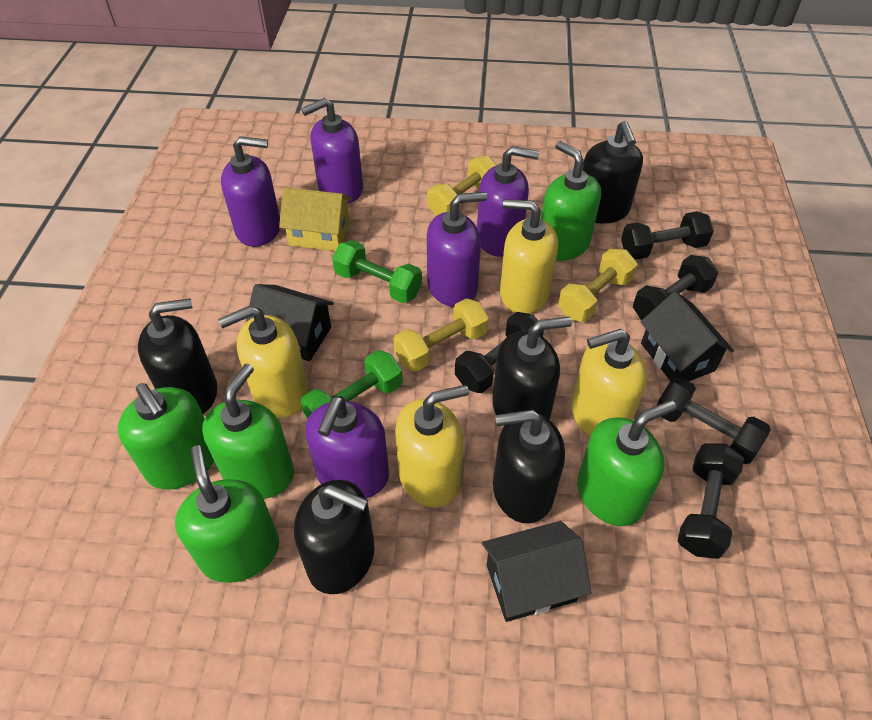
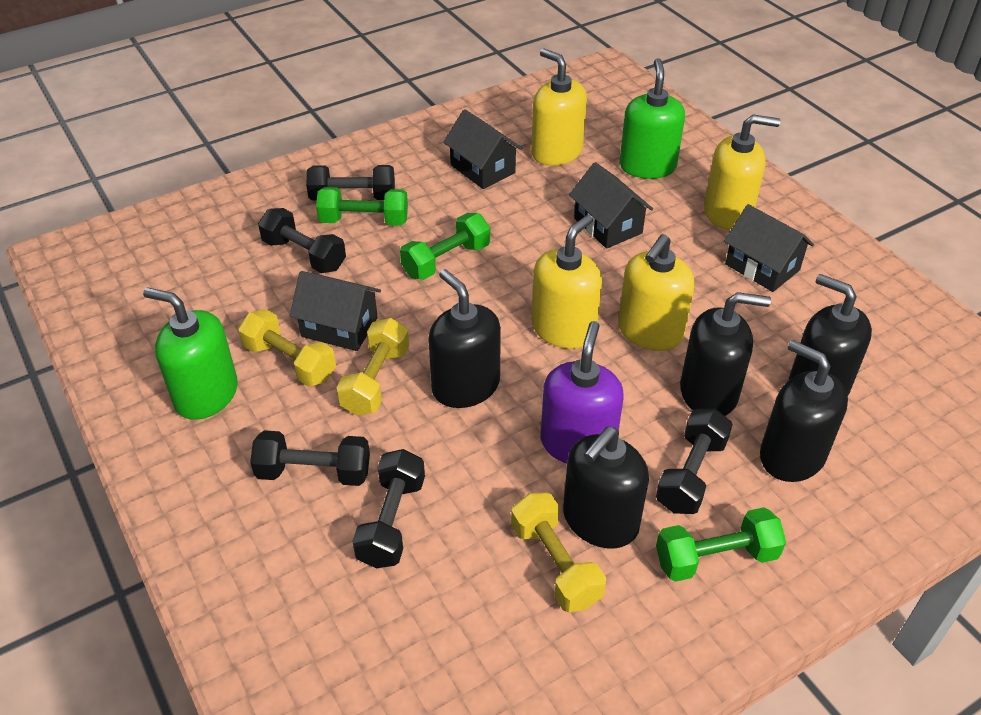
black house: [245,284,334,361] [482,521,591,622] [641,291,734,381] = 3 -> [290,271,381,351] [443,109,523,189] [569,162,653,249] [724,204,814,292] = 4
green dumbbell: [301,350,403,419] [332,240,422,303] = 2 -> [316,187,408,226] [400,213,490,280] [656,507,786,582] = 3
green soap dispenser: [118,383,214,490] [175,445,279,583] [202,364,294,498] [541,141,601,261] [577,400,676,526] = 5 -> [143,287,238,420] [619,58,685,179] = 2
purple soap dispenser: [221,136,280,247] [301,98,363,203] [305,396,389,498] [427,192,487,307] [477,146,539,257] = 5 -> [541,321,624,464] = 1
yellow house: [279,187,352,251] = 1 -> none = 0

